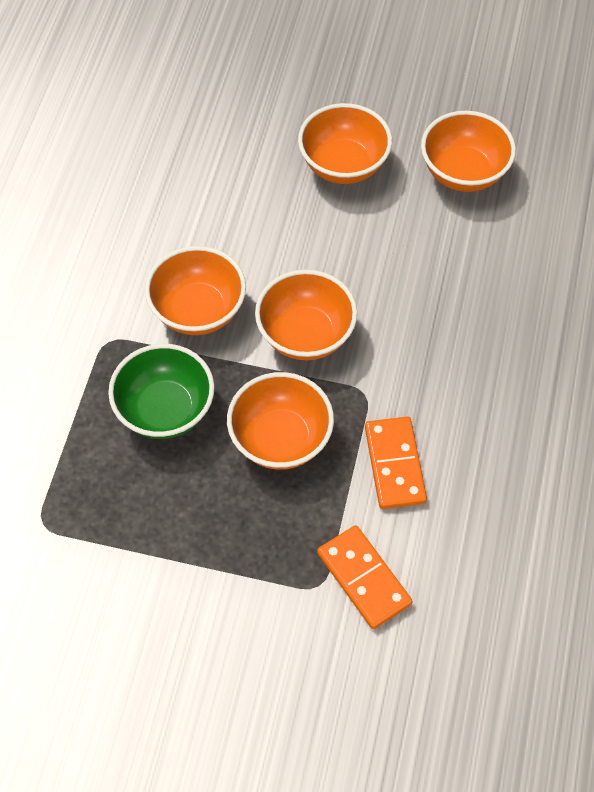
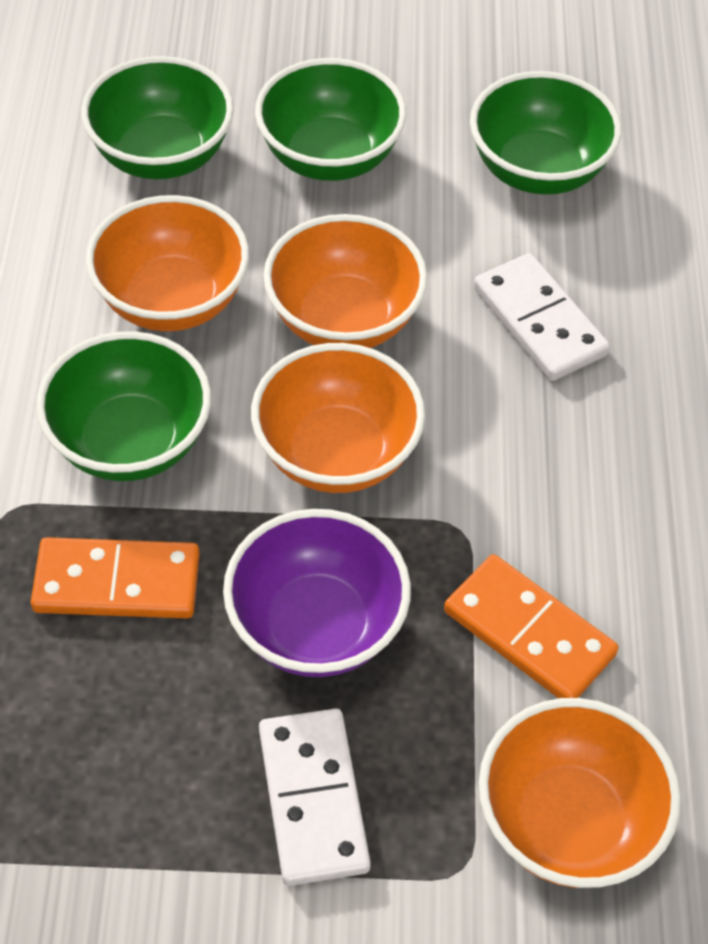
green bowl: [108,344,214,439] = 1 -> [36,331,211,481] [81,56,234,179] [255,58,406,181] [470,71,622,195] = 4
orange bowl: [145,246,246,335] [227,372,334,470] [255,270,357,360] [298,103,392,184] [421,111,516,192] = 5 -> [86,195,249,331] [251,343,425,493] [263,214,428,348] [479,698,681,888] = 4
purple bowl: none = 0 -> [223,509,411,677] = 1
white domino: none = 0 -> [259,708,371,886] [474,253,610,381] = 2

